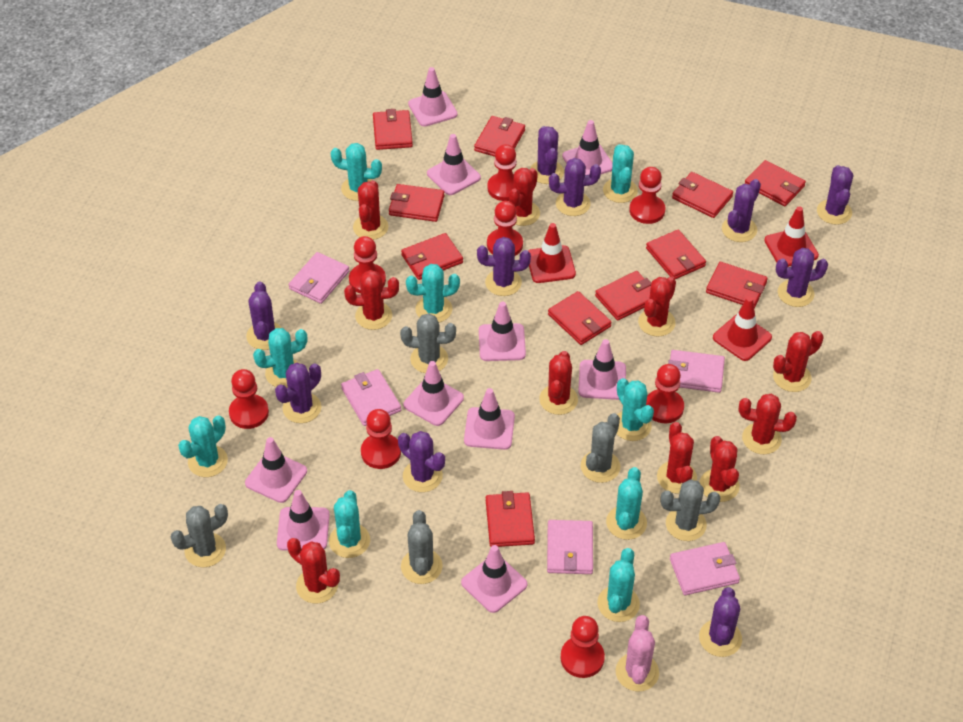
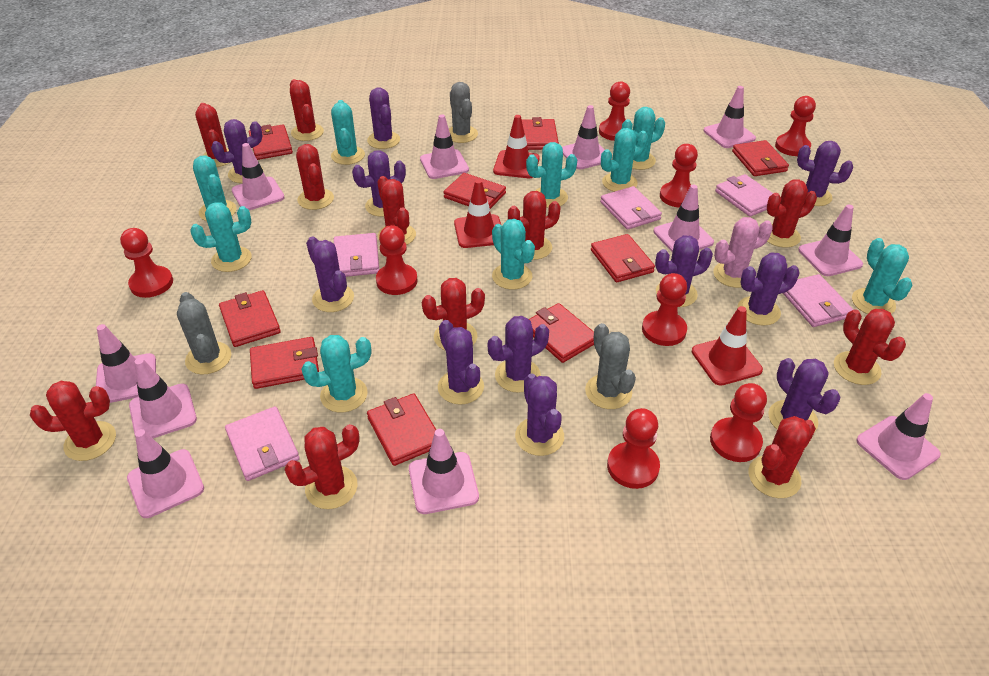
grey cactus: [171,504,228,567] [400,313,456,373] [401,510,443,584] [581,413,621,483] [661,479,721,541] = 5 -> [177,292,231,374] [449,82,478,143] [585,323,636,409] = 3
pink traffic cone: [245,437,307,503] [277,490,330,551] [404,361,464,426] [408,67,458,127] [427,134,481,195] [461,545,527,613] [464,388,515,450] [479,302,526,361] [562,120,613,175] [578,339,626,400] = 10 -> [96,324,156,403] [127,429,204,518] [129,358,197,438] [231,143,285,210] [409,429,479,514] [420,114,469,179] [562,105,605,169] [654,185,714,252] [704,86,756,148] [798,204,863,276] [856,393,941,480] = 11
purple cactus: [246,282,282,350] [275,363,321,423] [398,431,445,492] [477,237,531,296] [530,126,564,184] [549,158,601,216] [699,587,742,657] [722,179,761,242] [776,248,828,307] [817,165,853,225] = 10 -> [211,119,263,183] [306,237,354,312] [352,150,406,217] [367,87,400,149] [438,320,484,405] [488,316,549,393] [515,373,564,456] [655,235,713,307] [737,252,799,326] [768,358,841,431] [797,141,853,206] = 11
red cactus: [287,538,340,604] [344,270,399,330] [353,180,388,240] [509,168,540,226] [539,351,578,415] [638,277,676,337] [657,422,697,494] [699,436,740,502] [739,394,797,454] [773,331,823,392] = 10 -> [30,381,116,461] [195,103,231,167] [284,424,360,509] [290,79,324,141] [296,144,334,210] [377,176,416,245] [422,278,485,350] [508,191,561,260] [749,416,816,498] [767,179,817,248] [834,309,906,385] = 11
red wallet: [373,109,413,150] [389,184,445,222] [401,233,463,280] [474,116,525,157] [486,491,535,547] [548,291,612,345] [595,271,651,321] [646,230,706,279] [672,172,733,218] [706,262,768,308] [745,160,806,206] = 11 -> [219,290,281,347] [249,124,293,160] [250,337,319,389] [367,393,436,466] [444,173,506,209] [522,117,559,150] [529,303,594,363] [591,234,655,282] [732,140,789,176] = 9

